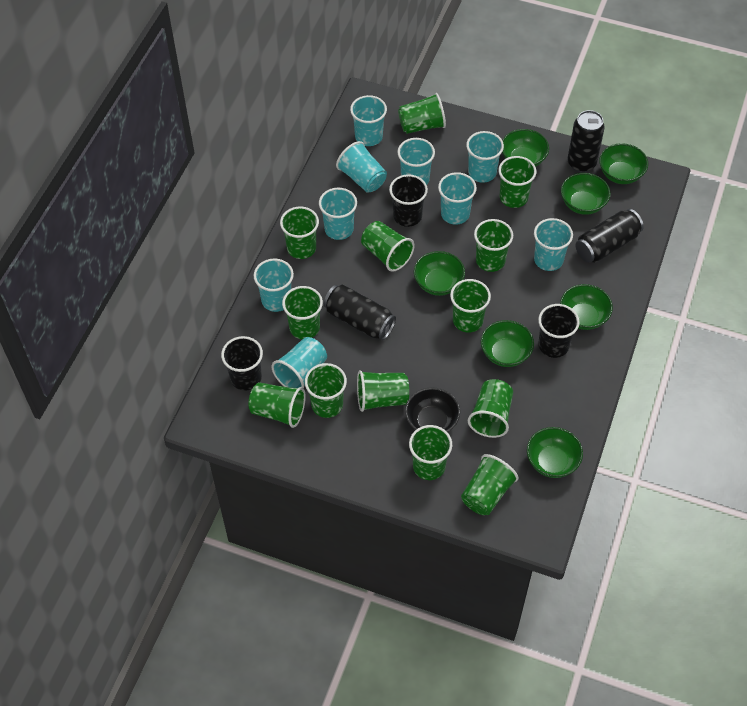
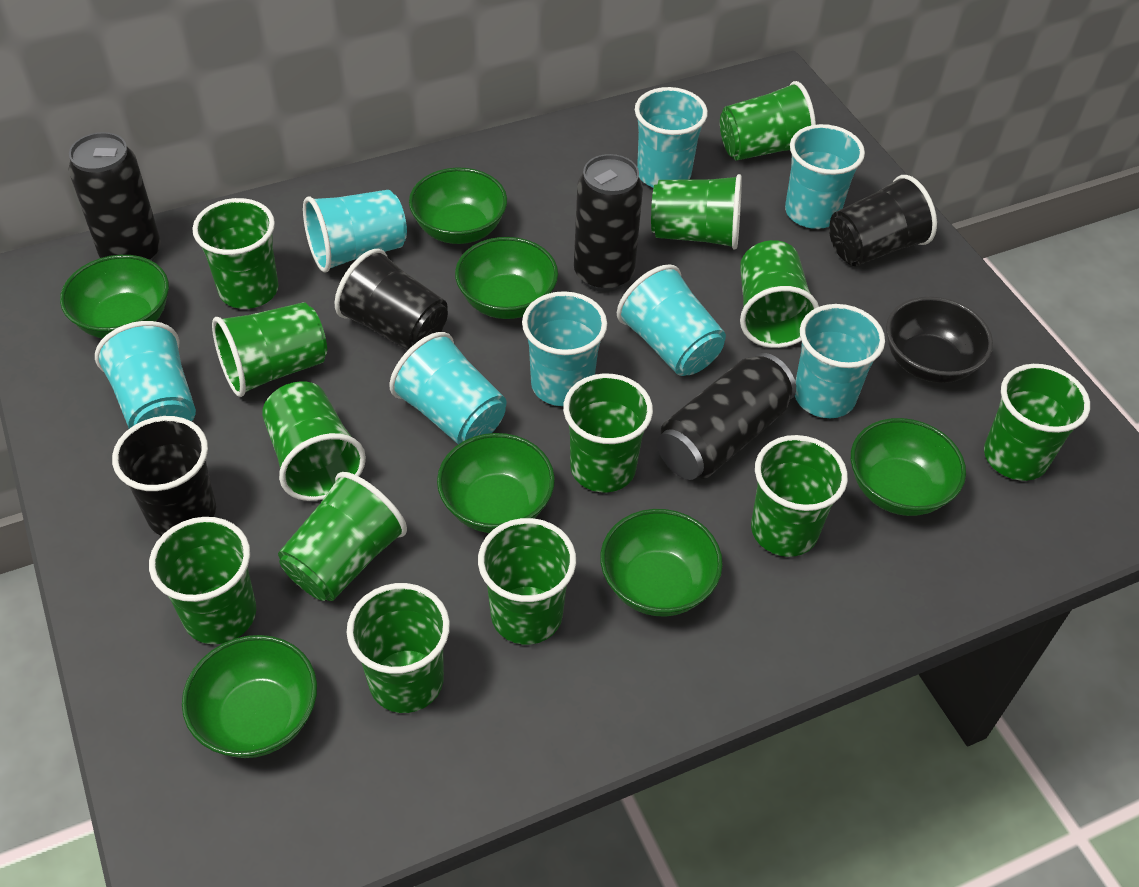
turquoise cup: [254,258,294,312] [272,337,327,388] [319,188,357,240] [336,141,387,193] [350,95,387,146] [397,138,435,185] [438,172,477,225] [466,131,504,183] [534,218,573,271] = 9 -> [95,321,196,429] [303,190,407,273] [390,332,507,444] [522,291,607,406] [617,264,726,376] [635,87,708,188] [785,124,865,229] [795,304,885,418] = 8

